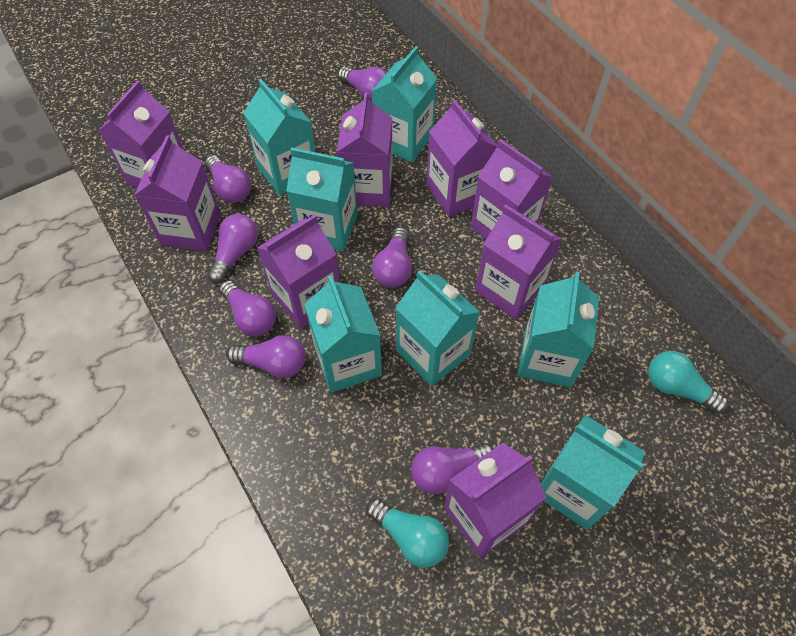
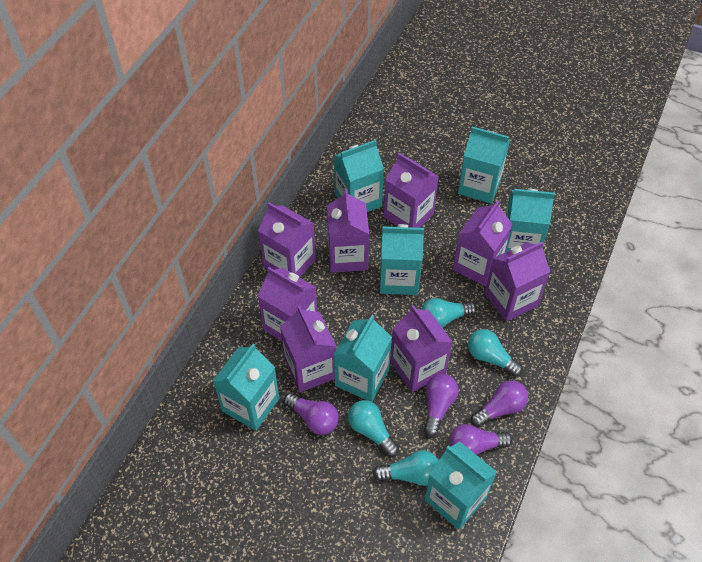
purple light bulb: [205,155,251,203] [207,214,258,284] [219,280,276,336] [226,335,305,378] [338,67,387,102] [372,227,412,288] [411,443,493,494] = 7 -> [284,393,339,435] [424,374,459,437] [449,424,513,455] [471,380,528,427] = 4
turquoise light bulb: [366,498,449,568] [648,351,728,414] = 2 -> [348,400,399,457] [373,450,439,486] [421,298,477,328] [468,329,523,377] = 4

